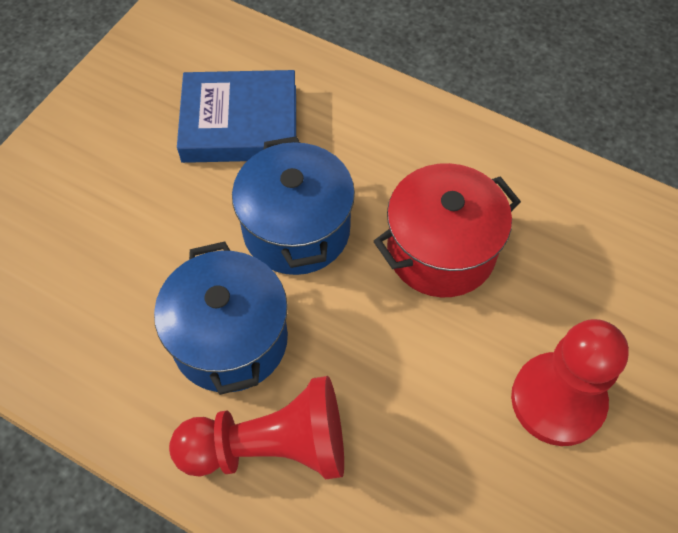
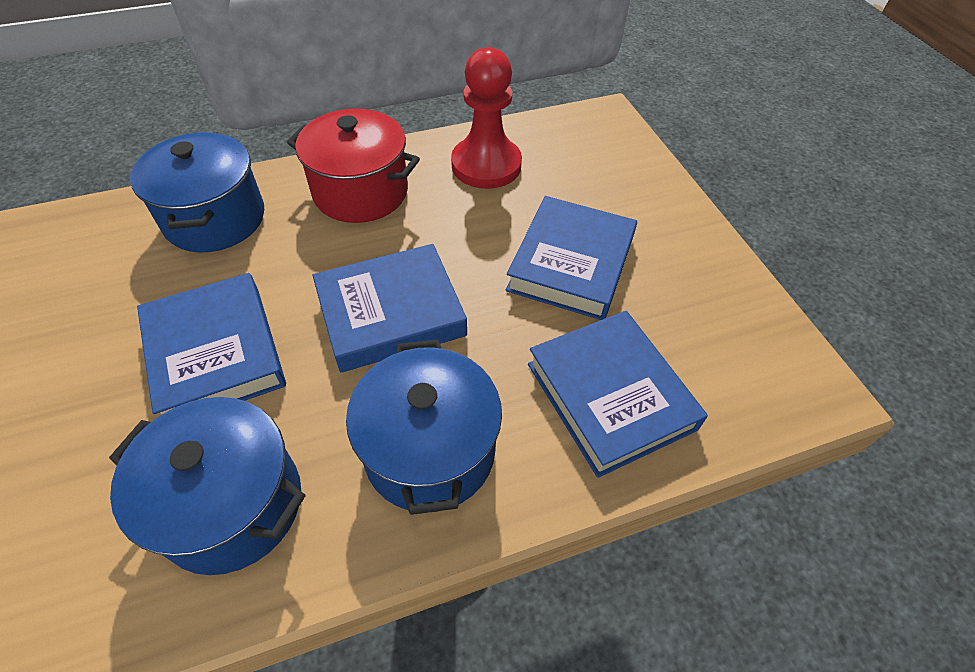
blue book: [177,70,296,163] = 1 -> [137,273,286,414] [312,244,467,372] [506,196,637,320] [528,311,708,478] = 4
blue pot: [154,241,288,395] [232,136,355,275] = 2 -> [109,397,306,575] [130,132,264,253] [346,339,502,515] = 3
red pawn: [169,376,344,479] [511,319,629,446] = 2 -> [451,47,522,189] = 1

